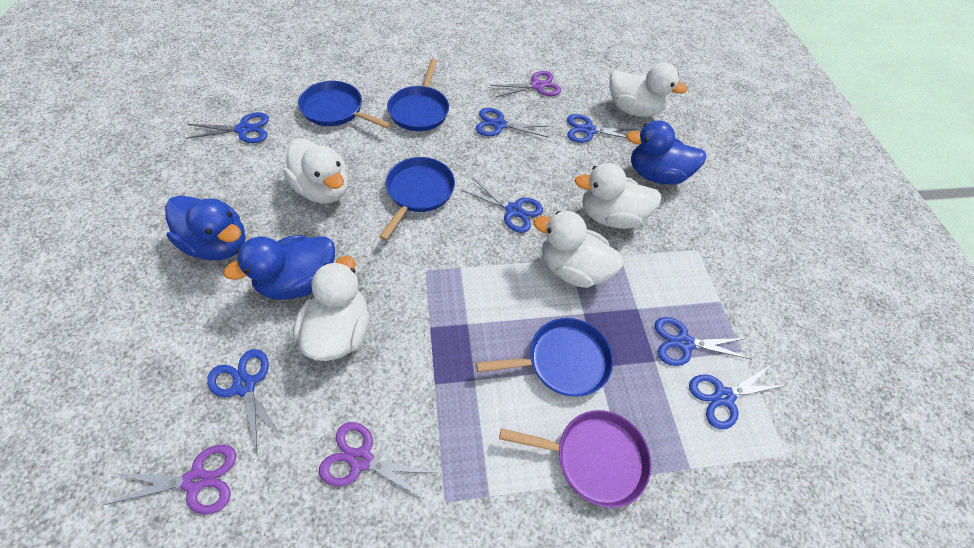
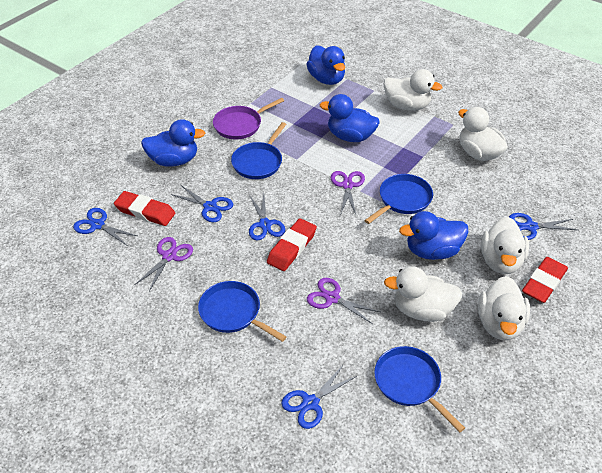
blue duck: [165,195,246,260] [224,235,335,300] [626,120,706,185] = 3 -> [141,119,205,167] [306,45,345,85] [320,94,380,142] [399,211,468,260] = 4
blue scissors: [185,112,269,143] [207,349,284,454] [462,178,543,233] [476,108,548,137] [567,114,636,143] [655,317,751,366] [689,365,787,429] = 7 -> [73,208,137,245] [171,185,233,222] [249,194,285,240] [281,364,357,429] [509,213,577,240] = 5
red eraser: none = 0 -> [114,191,175,226] [267,218,317,271] [522,257,568,303] = 3

